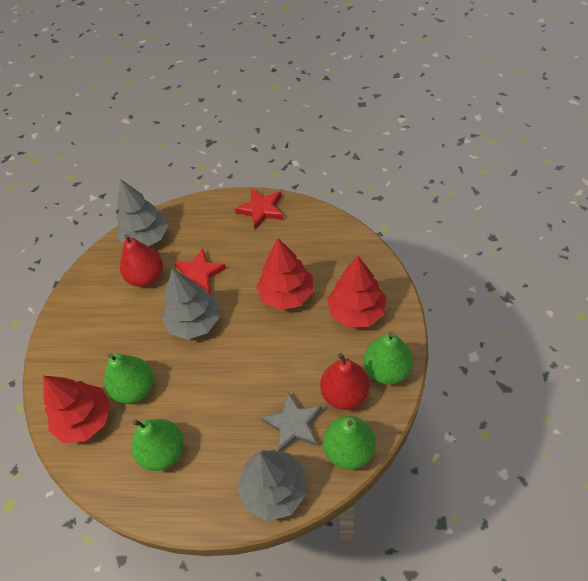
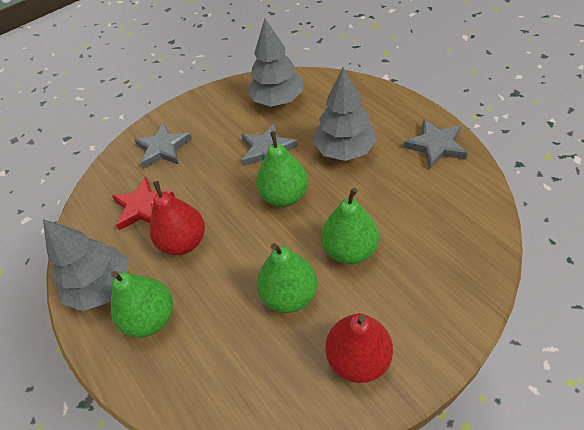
grey star: [261,391,322,452] = 1 -> [134,122,192,169] [241,122,298,166] [403,119,468,169] = 3
red star: [174,248,226,294] [235,189,284,229] = 2 -> [112,177,175,230] = 1
red tree: [43,375,111,443] [256,238,313,310] [327,255,387,327] = 3 -> none = 0

